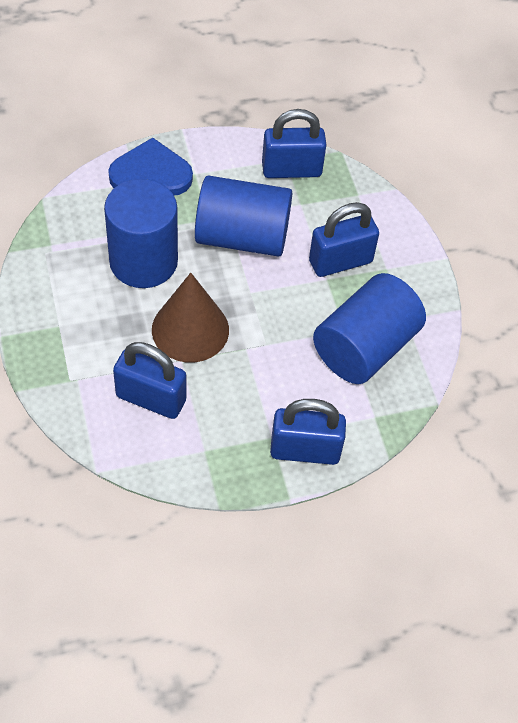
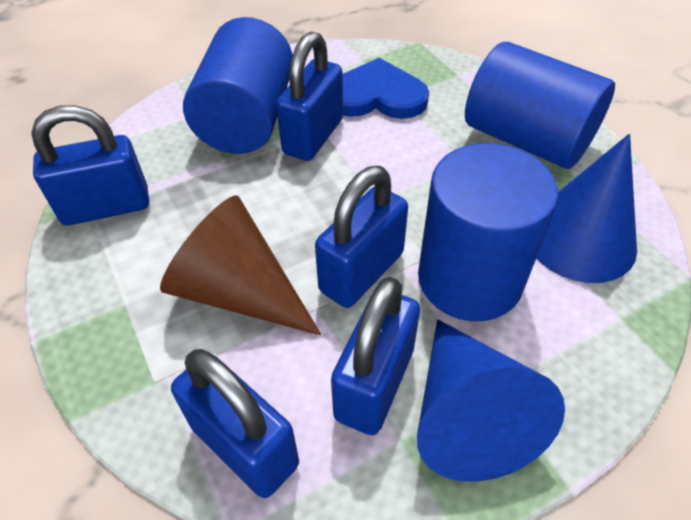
blue cone: none = 0 -> [417,320,565,482] [537,134,637,283] = 2
blue padlock: [113,342,186,419] [262,109,326,178] [270,399,346,465] [309,202,379,277] = 4 -> [31,105,149,225] [171,349,299,498] [276,31,343,161] [315,166,408,308] [331,277,420,435] = 5

